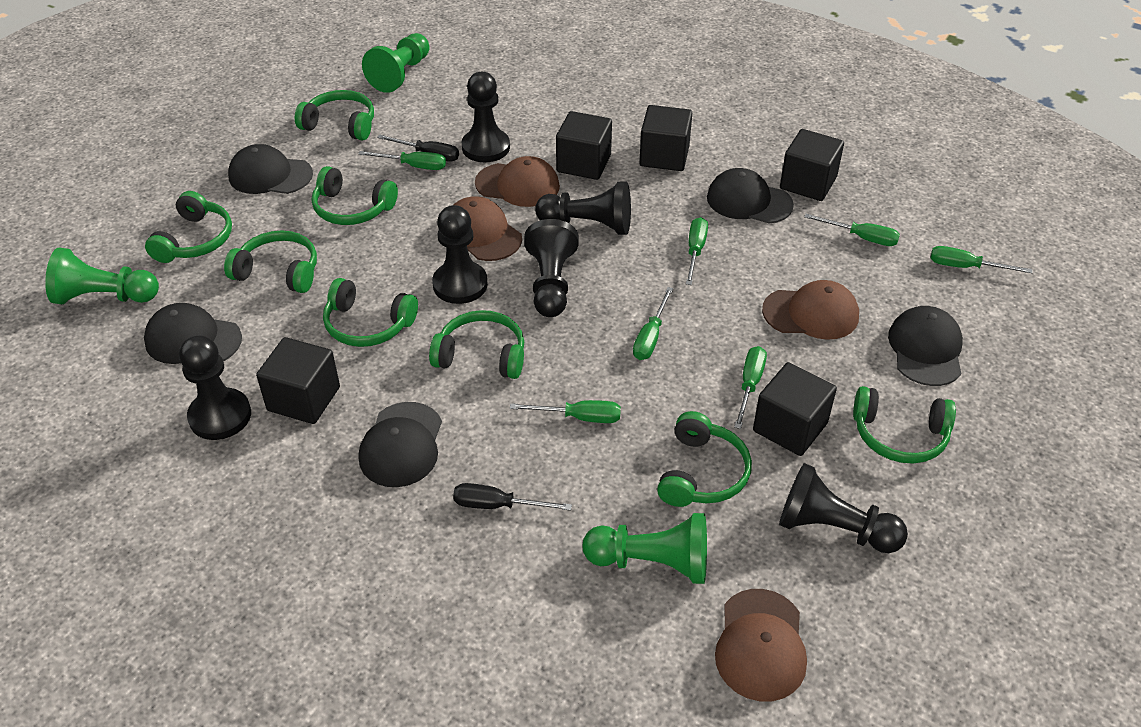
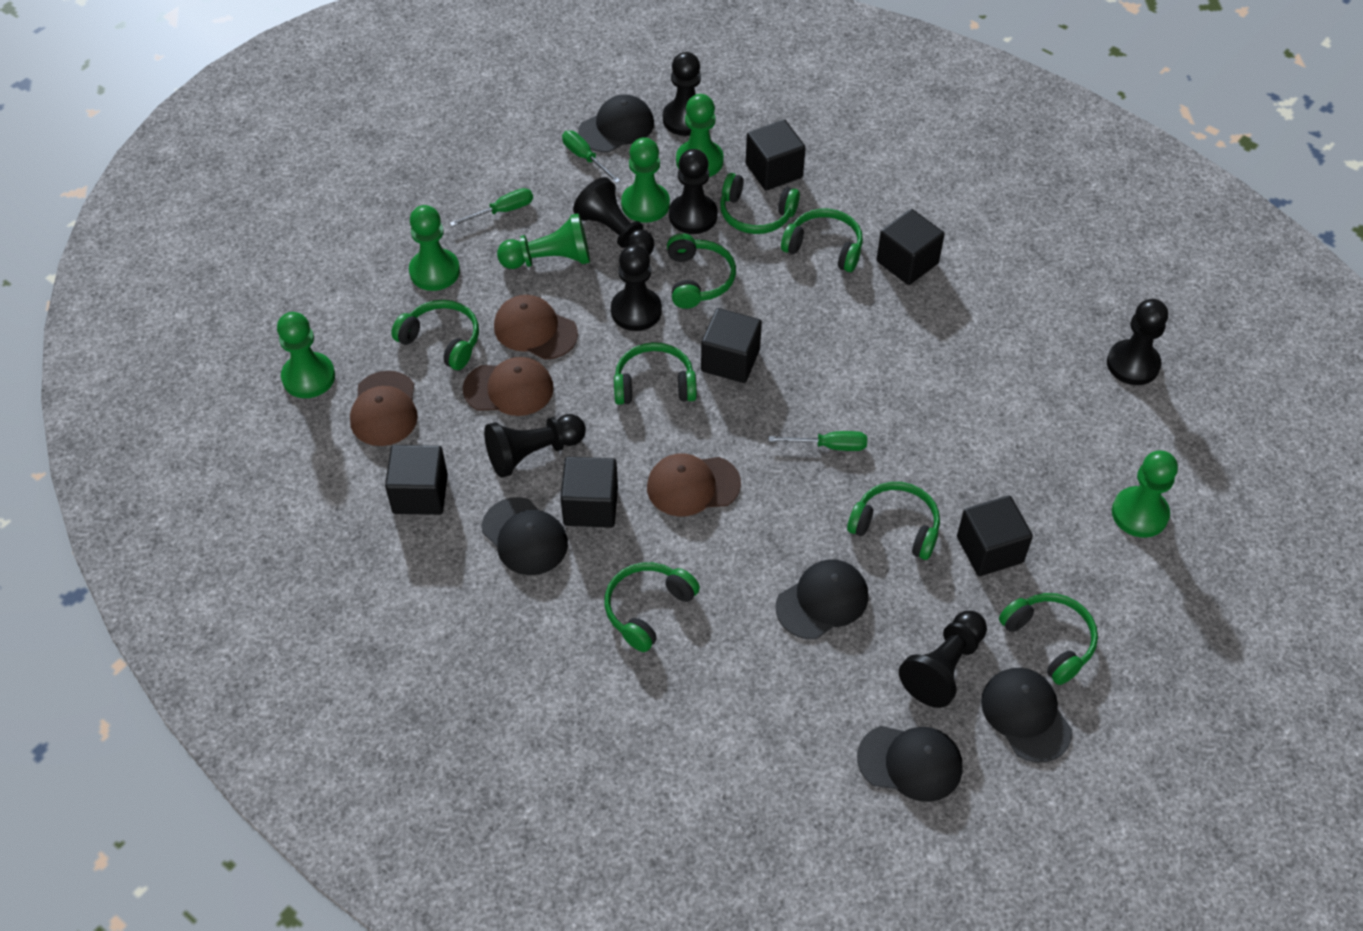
black cube: [256,337,340,424] [556,111,612,180] [639,105,692,171] [753,362,837,456] [780,129,844,201] = 5 -> [385,445,448,515] [560,457,618,528] [701,308,762,383] [746,120,806,191] [876,209,945,285] [957,495,1033,576] = 6
black pawn: [179,335,251,440] [432,205,488,304] [462,72,510,162] [524,219,578,317] [535,182,631,235] [779,463,908,553] = 6 -> [484,414,586,478] [573,177,654,255] [611,245,662,331] [663,52,701,136] [669,149,718,234] [899,611,987,708] [1107,299,1168,385] = 7
black screwdriver: [377,135,459,162] [453,483,572,511] = 2 -> none = 0
green pawn: [45,248,159,304] [362,33,429,93] [583,513,707,584] = 3 -> [277,312,335,398] [409,205,460,291] [497,213,590,269] [621,137,670,223] [676,94,724,177] [1112,450,1178,538] = 6
green screwdriver: [359,151,446,170] [510,400,621,423] [633,287,673,360] [686,217,708,285] [734,346,767,429] [804,214,900,246] [930,246,1033,273] = 7 -> [450,188,533,226] [562,131,620,183] [769,431,867,451] = 3

